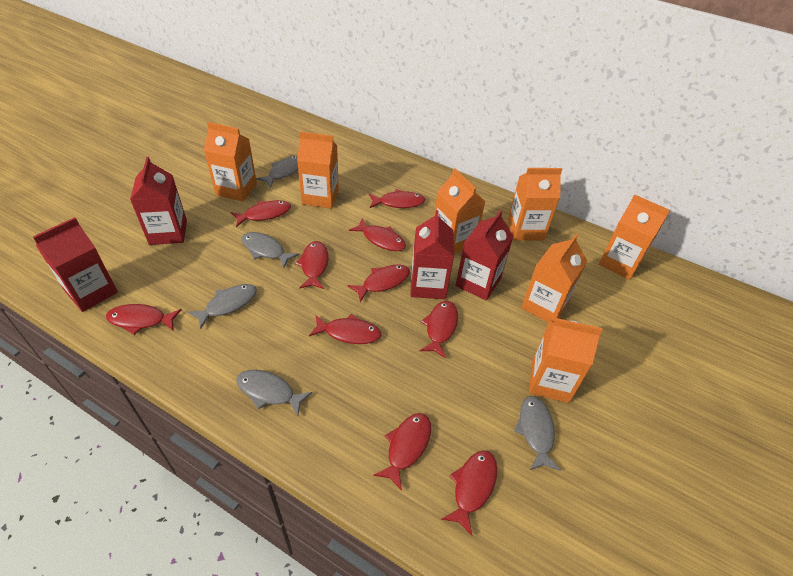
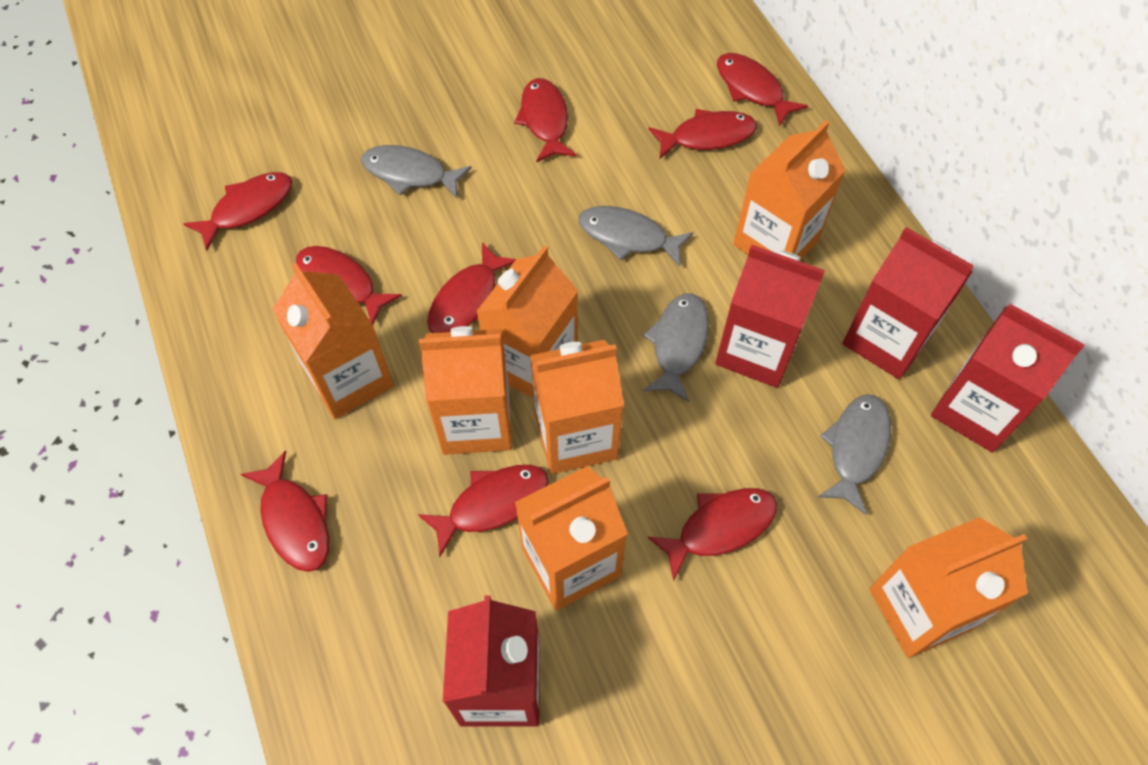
grey fish: [188,284,257,329] [236,370,312,416] [242,232,299,268] [256,156,298,187] [514,396,561,471] = 5 -> [361,145,472,198] [579,206,693,267] [643,293,709,402] [817,395,891,515] = 4
red fish: [106,304,182,335] [231,200,291,227] [295,241,329,289] [309,314,381,344] [348,264,410,302] [349,218,406,251] [369,189,425,208] [373,413,431,491] [420,301,458,358] [441,450,497,536] = 10 -> [183,172,292,251] [240,450,329,572] [296,246,402,324] [418,465,549,557] [427,242,516,333] [514,78,576,162] [647,488,778,581] [648,109,757,159] [717,53,808,126] = 9

